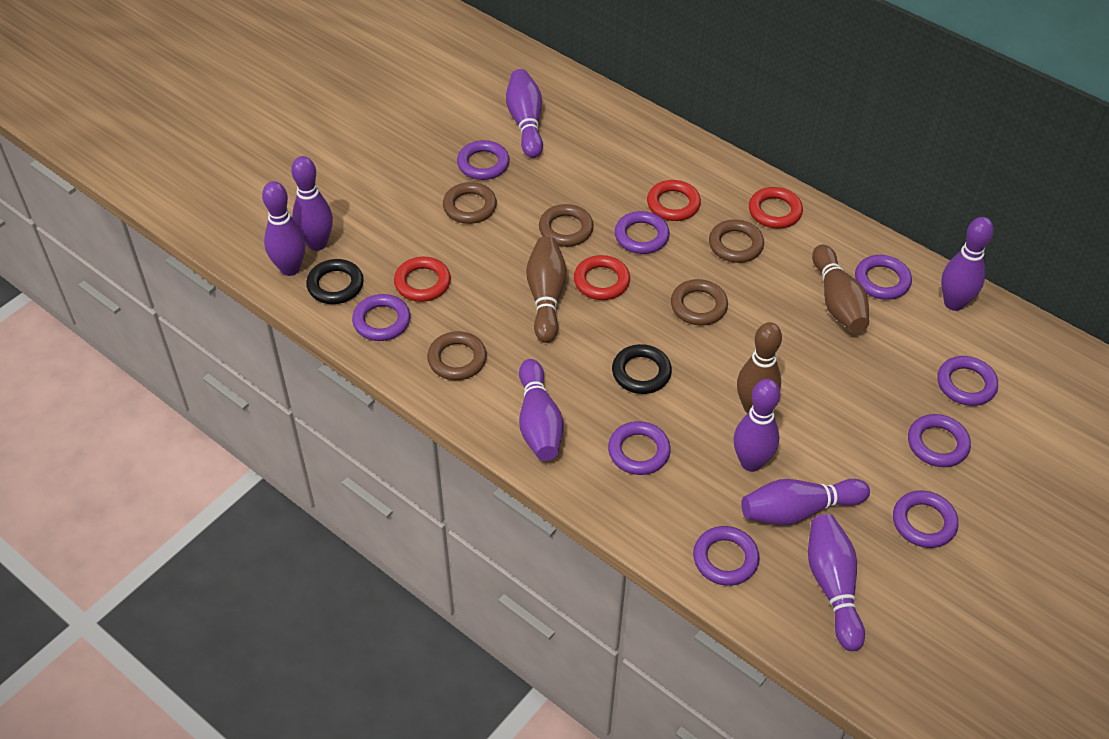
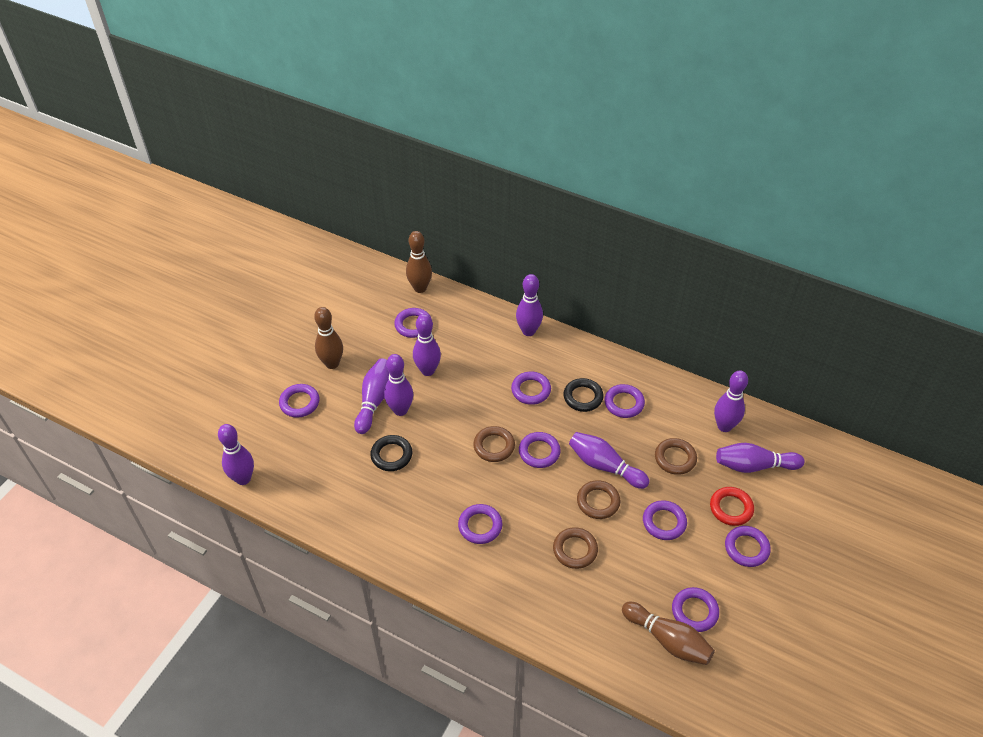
brown ring: [427,331,487,380] [443,182,497,224] [539,204,594,247] [671,279,728,325] [709,220,764,263] = 5 -> [473,426,515,462] [553,527,598,569] [577,480,621,519] [655,438,697,475] = 4
red ring: [394,257,451,302] [574,255,630,300] [647,180,701,221] [749,187,803,229] = 4 -> [710,487,754,526] = 1

